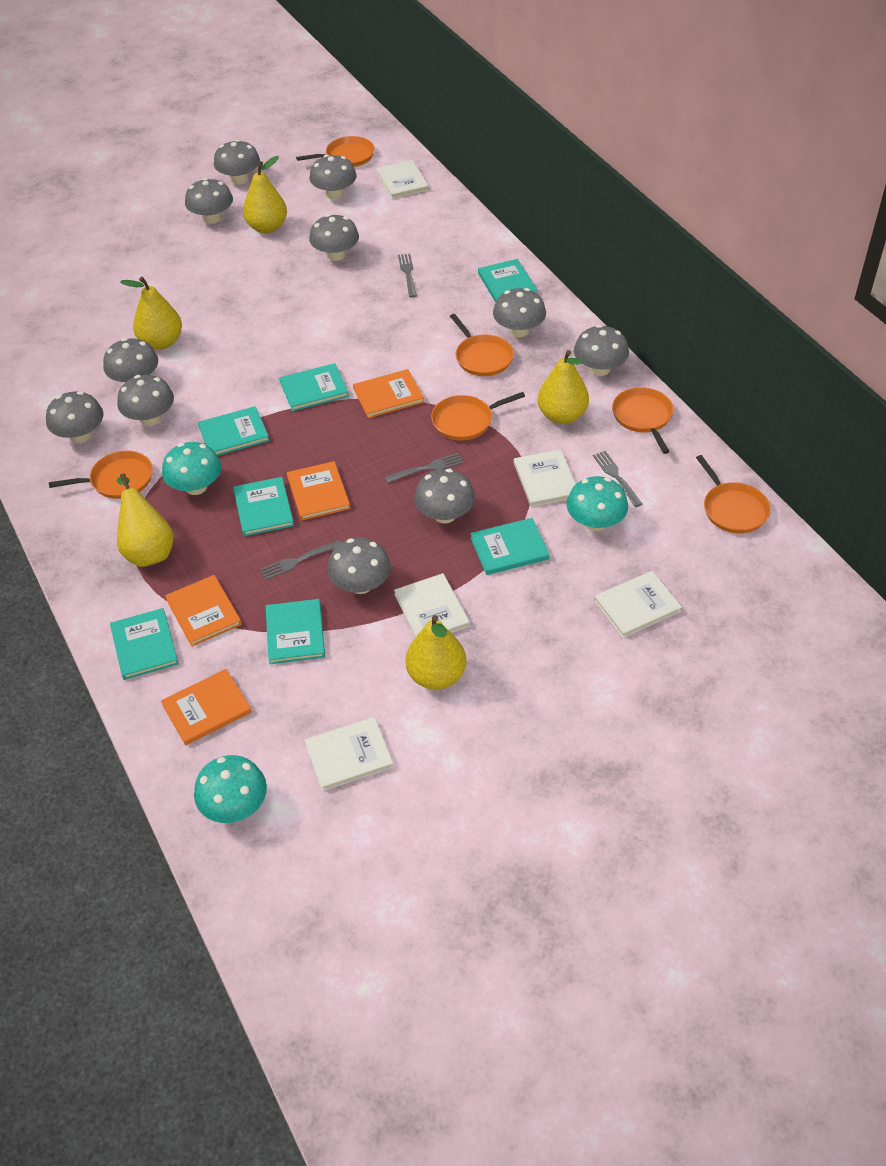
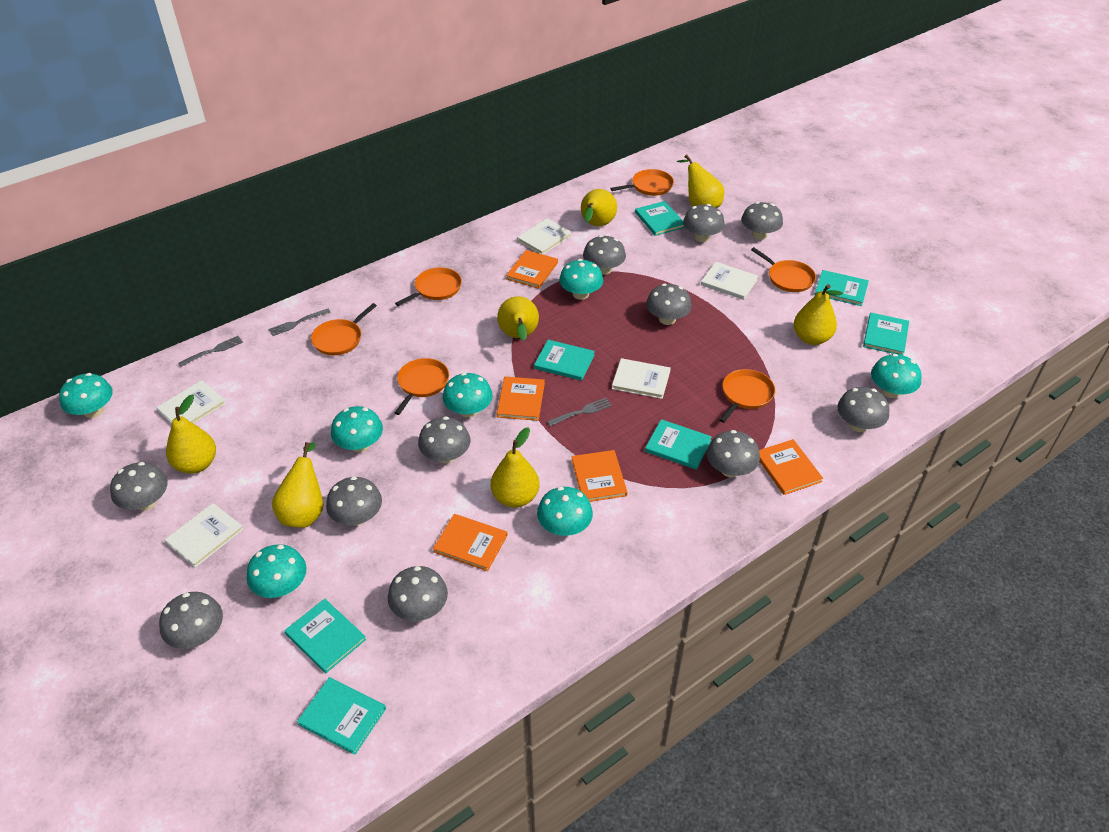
grey fork: [260,540,341,580] [385,453,464,483] [398,254,417,298] [593,451,642,507] = 4 -> [178,336,243,367] [268,309,331,336] [547,398,612,426] = 3
orange book: [161,669,252,745] [165,575,242,647] [287,461,350,521] [353,369,424,418] = 4 -> [433,514,508,571] [497,377,545,421] [506,250,558,289] [572,450,628,502] [759,439,823,495] = 5
turquoise mushroom: [162,442,222,495] [194,755,267,823] [567,476,628,531] = 3 -> [59,373,113,418] [247,544,307,598] [331,406,383,452] [443,373,493,418] [537,487,593,536] [559,259,603,300] [871,354,922,398] = 7
yellow pear: [117,473,174,567] [121,277,182,350] [243,156,287,233] [405,615,466,690] [538,350,589,424] = 5 -> [166,395,216,474] [272,442,323,528] [491,427,539,508] [497,296,539,341] [581,189,617,226] [677,154,724,208] [794,284,843,345] = 7

